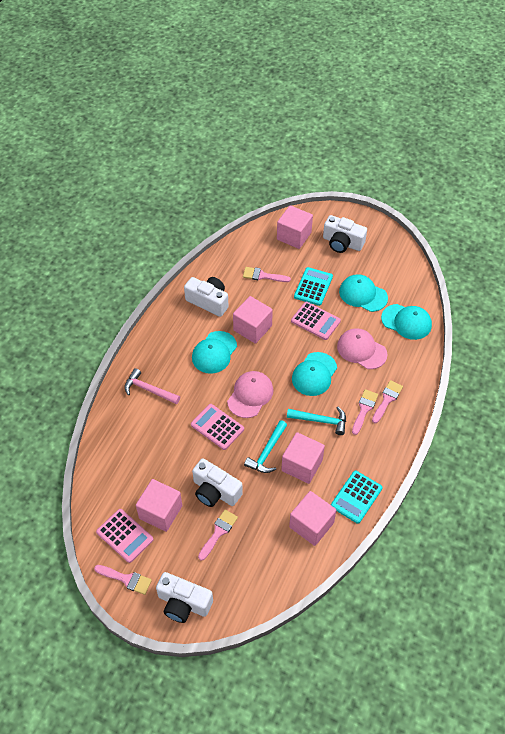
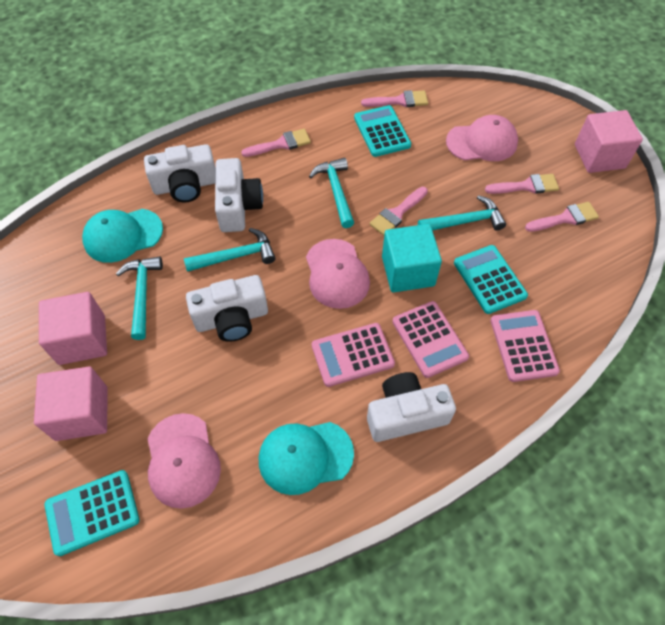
pink cap: [227,371,273,418] [337,328,387,369] = 2 -> [148,413,221,509] [306,239,370,309] [446,115,518,161] = 3
pink cube: [136,479,182,532] [233,296,273,344] [277,205,313,249] [281,432,325,484] [289,491,336,546] = 5 -> [34,367,108,441] [39,292,107,365] [575,110,643,173] = 3
pink hammer: [124,368,180,405] = 1 -> none = 0
turquoise calculator: [294,267,333,306] [331,471,382,524] = 2 -> [44,470,140,556] [354,105,411,157] [454,245,528,314] = 3
turquoise cap: [192,331,237,374] [292,352,337,396] [339,274,388,312] [381,304,432,340] = 4 -> [82,209,163,263] [259,422,354,495] = 2
turquoise cube: none = 0 -> [382,224,442,293] = 1
turquoise hammer: [244,420,287,473] [287,407,346,435] = 2 -> [116,256,163,340] [184,228,275,272] [309,158,354,228] [418,195,506,231] = 4

